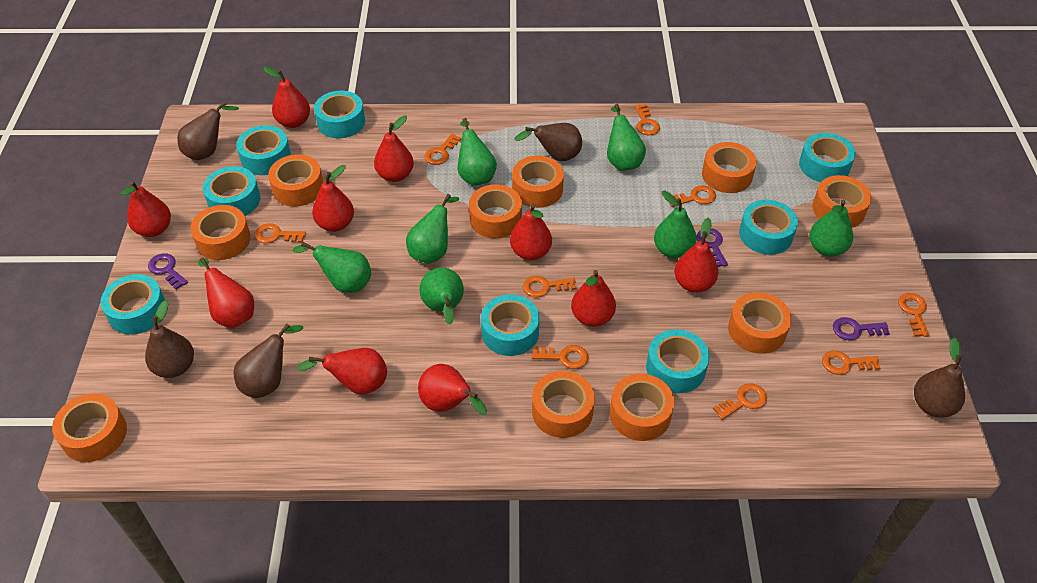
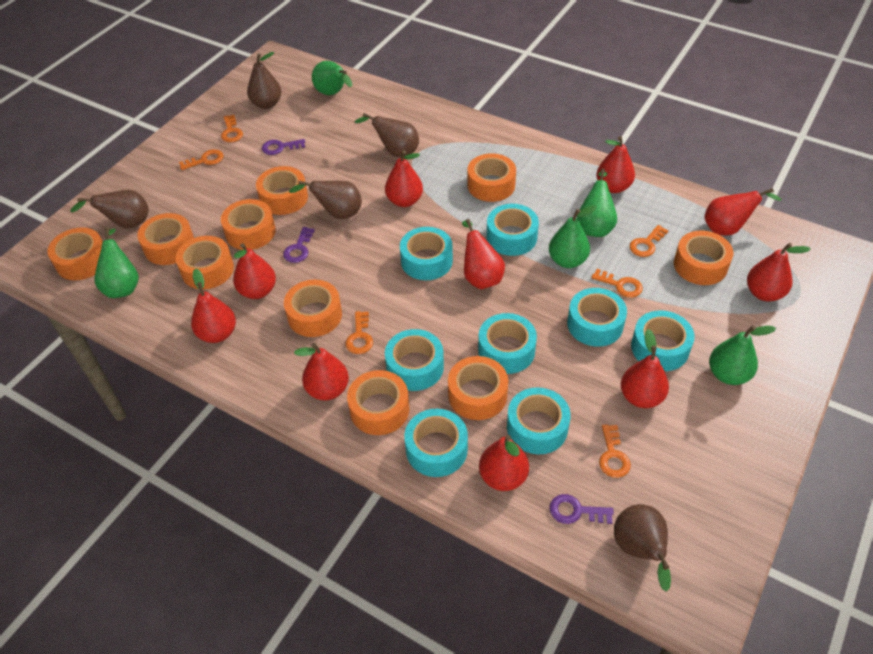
green pear: [293,242,371,293] [406,194,459,264] [419,268,464,325] [458,118,497,186] [607,104,646,171] [654,191,697,258] [809,200,853,257] = 7 -> [94,227,139,298] [312,61,352,95] [549,205,597,268] [577,168,617,237] [709,325,776,385] = 5
orange key: [254,223,306,243] [424,134,461,165] [523,276,576,298] [532,345,589,369] [635,104,660,135] [670,186,716,207] [713,383,767,420] [822,350,880,375] [898,293,930,337] = 9 -> [179,149,224,170] [221,115,243,143] [346,311,373,354] [591,269,643,298] [599,424,631,478] [629,225,669,257] = 6

